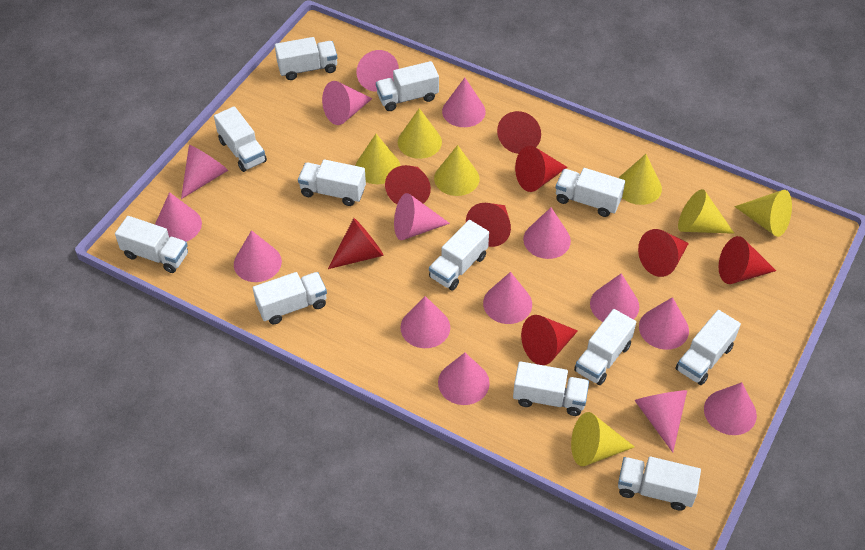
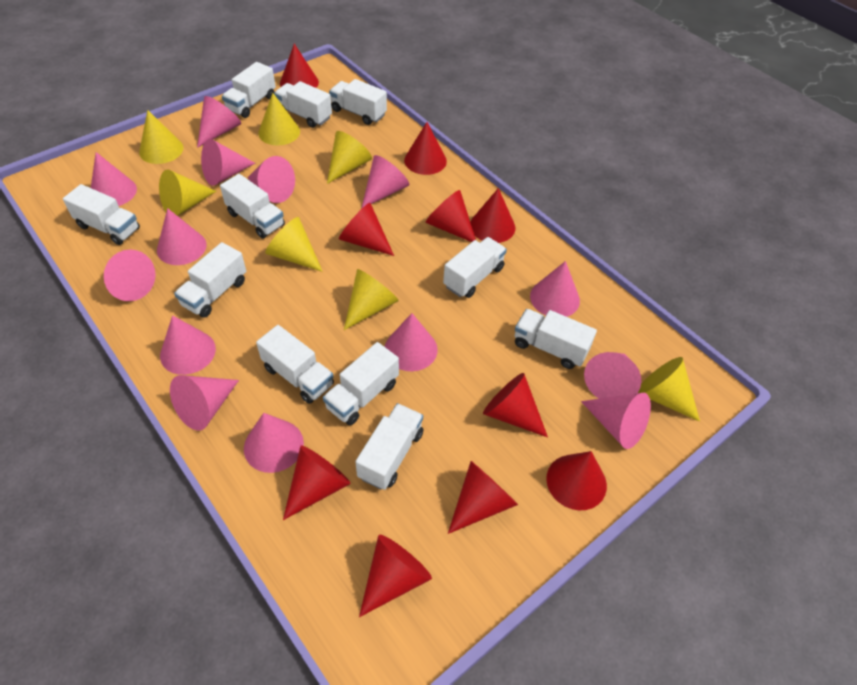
pink cone: [155,192,202,242] [181,145,228,199] [234,230,282,282] [322,81,373,125] [356,50,399,92] [394,193,450,240] [401,296,450,348] [438,353,490,405] [442,78,486,127] [483,272,532,324] [523,208,571,259] [590,273,639,322] [635,390,687,453] [639,297,689,350] [704,382,757,435] = 15 -> [91,152,137,206] [104,249,156,301] [157,208,206,265] [160,315,216,375] [170,375,239,431] [197,96,241,148] [201,139,255,186] [244,413,304,473] [247,156,295,203] [361,155,409,209] [385,313,438,371] [530,261,580,317] [581,393,651,449] [584,352,641,399] = 14
red cone: [328,218,384,269] [385,165,431,204] [466,203,511,247] [497,111,541,154] [515,146,567,192] [521,315,578,365] [638,229,689,277] [719,236,776,284] = 8 -> [280,44,319,88] [283,446,351,520] [339,203,394,256] [359,535,432,617] [404,122,447,175] [425,190,476,242] [448,461,518,534] [470,188,515,243] [483,373,548,437] [546,451,607,510] = 10
white truck: [115,216,188,273] [214,106,267,172] [253,272,327,324] [275,37,337,80] [298,159,366,206] [376,61,439,111] [429,220,489,291] [513,361,589,416] [555,168,625,217] [574,309,636,385] [618,456,701,510] [676,310,741,385] = 12 -> [63,184,140,245] [174,242,246,318] [220,174,285,239] [222,62,276,118] [256,325,334,404] [274,81,332,128] [323,342,399,425] [329,79,387,125] [355,403,423,490] [443,237,507,298] [515,309,597,369] = 11

